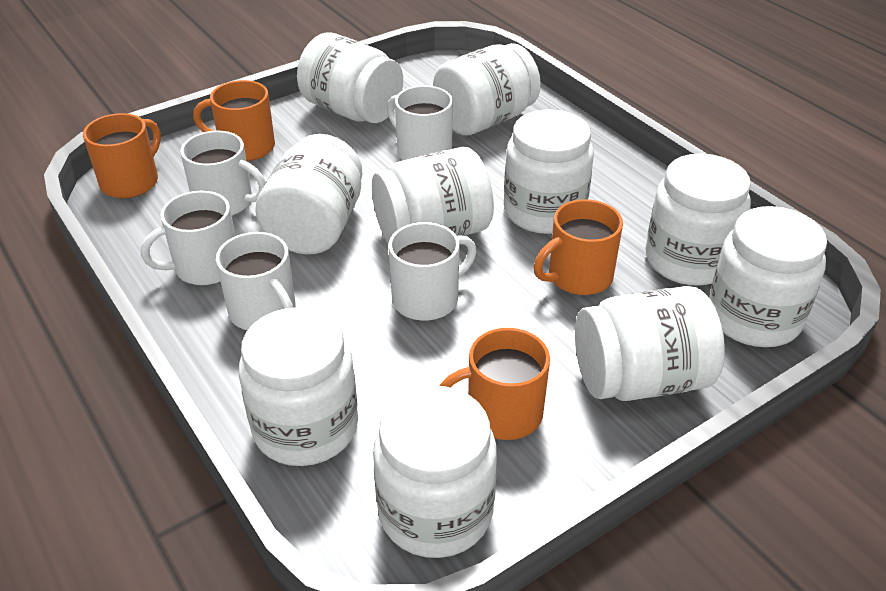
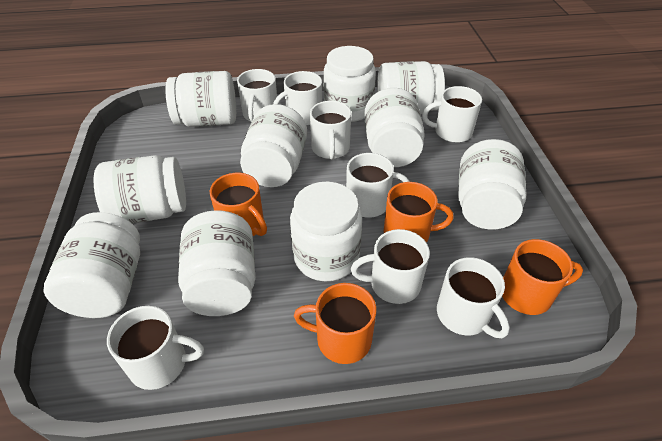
white mug: [141,191,235,285] [180,131,266,216] [216,232,296,330] [387,85,453,160] [389,222,476,321] = 5 -> [107,306,204,390] [237,69,277,122] [273,71,322,126] [310,101,351,160] [346,153,410,218] [351,229,430,304] [422,86,482,143] [437,257,510,339] = 8

